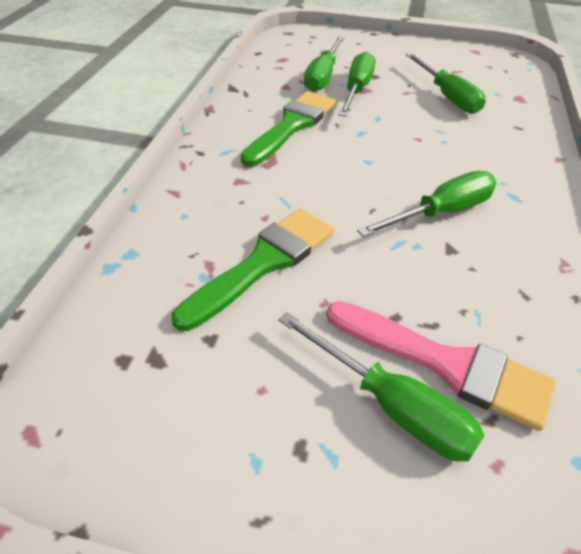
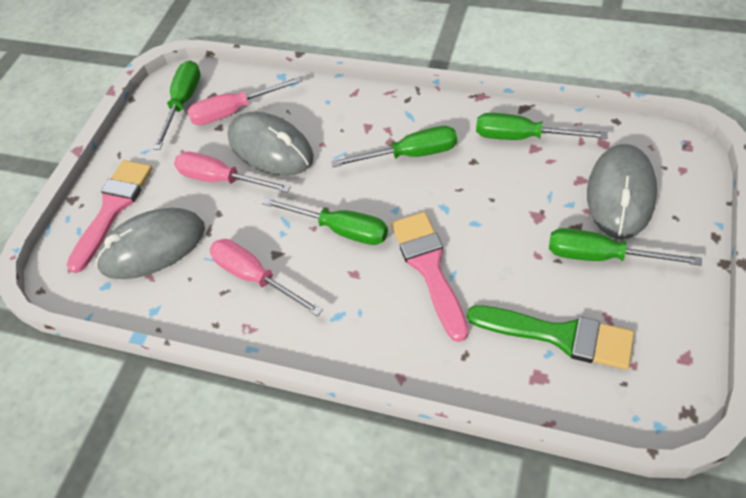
green brush: [172,208,334,331] [241,91,336,167] = 2 -> [467,305,634,370] = 1
grey mouse: none = 0 -> [96,208,205,279] [228,112,314,176] [587,144,657,239] = 3
pink brush: [326,301,555,431] = 1 -> [67,160,152,273] [391,212,468,342] = 2
pink screwdriver: none = 0 -> [174,152,291,193] [187,77,302,125] [210,239,323,316] = 3

